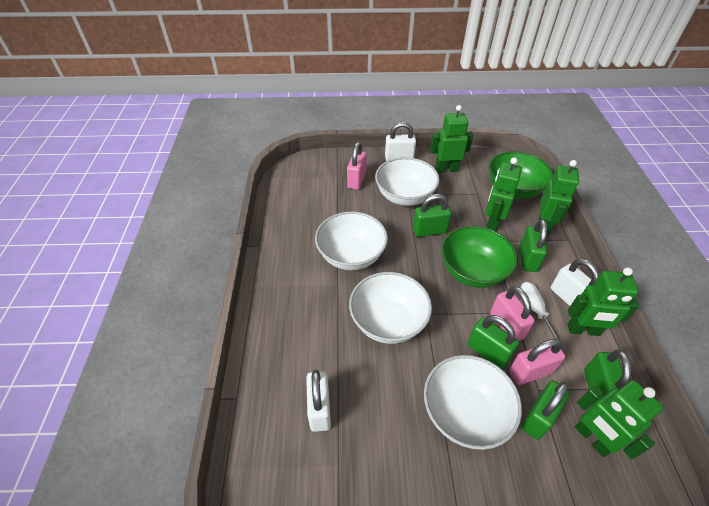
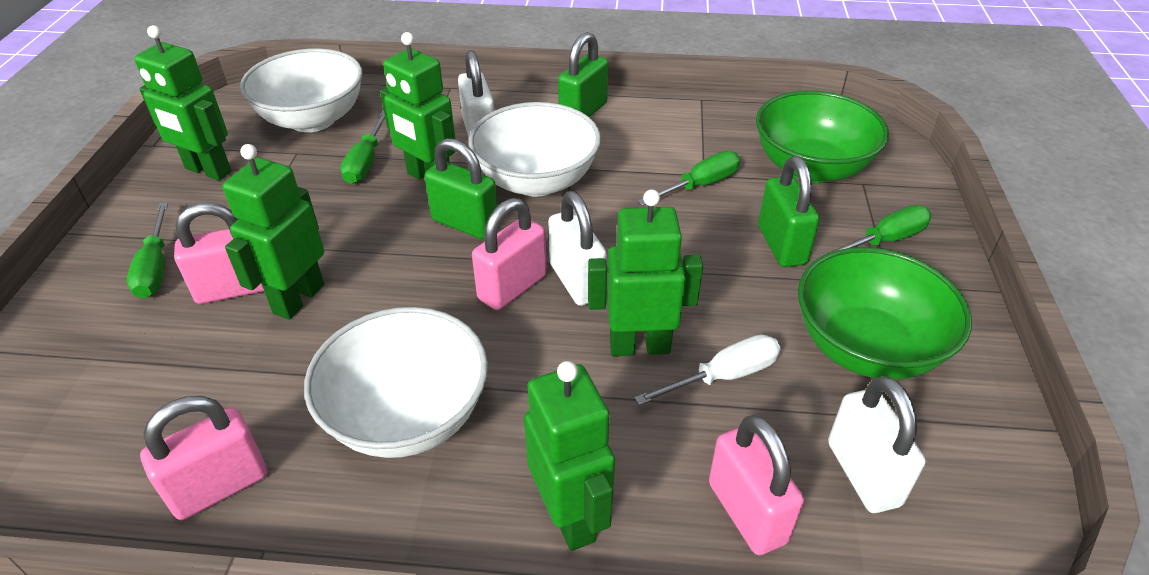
green padlock: [413,194,451,237] [467,315,519,369] [520,219,547,272] [521,381,570,440] [584,350,632,404] = 5 -> [424,138,497,239] [558,32,608,117] [758,156,820,267] = 3
green screwdriver: none = 0 -> [127,202,168,298] [340,110,385,184] [637,151,740,206] [820,205,932,256] = 4
pink padlock: [347,142,367,190] [490,286,535,341] [509,338,565,385] = 3 -> [140,396,267,520] [174,203,264,304] [472,198,547,310] [709,415,804,555] = 4
white bowl: [315,211,388,270] [349,272,432,344] [375,157,440,206] [424,355,522,450] = 4 -> [240,48,363,132] [304,307,488,458] [469,102,601,197] = 3

